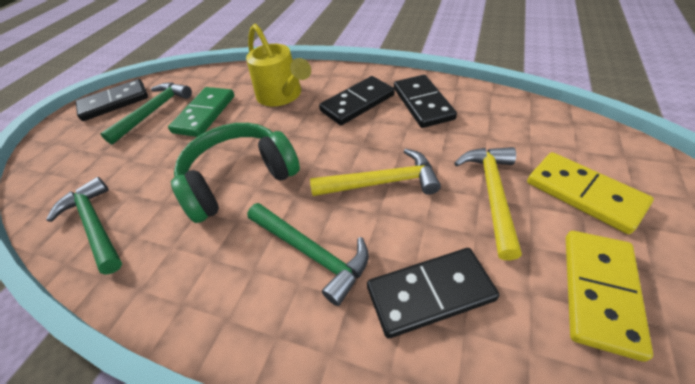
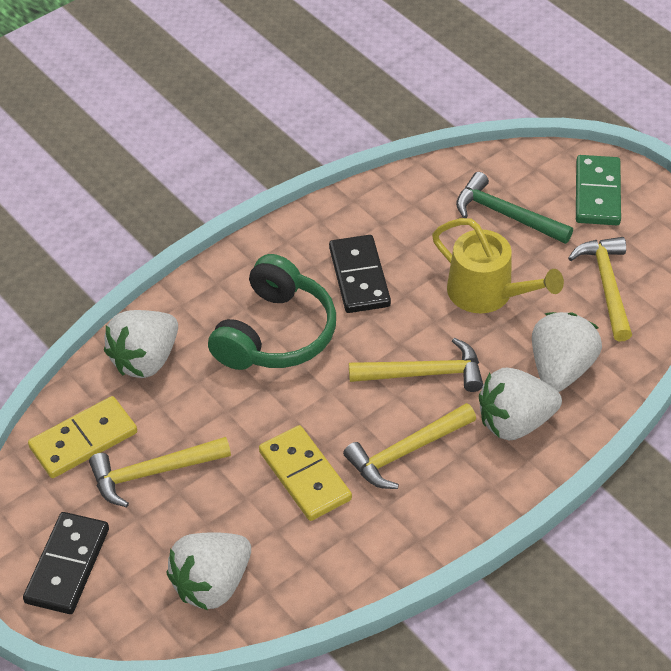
black domino: [76,79,148,121] [319,76,395,125] [367,248,499,338] [394,75,457,128] = 4 -> [23,512,109,614] [329,235,391,313] = 2
green hammer: [46,177,122,275] [101,83,192,145] [247,203,369,306] = 3 -> [456,172,573,244] = 1
white strawberry: none = 0 -> [104,310,178,378] [167,532,251,610] [479,368,562,440] [532,312,602,392] = 4
yellow hammer: [310,149,441,196] [454,147,522,260] = 2 -> [89,437,231,507] [343,403,476,489] [349,338,483,392] [568,237,632,342] = 4

